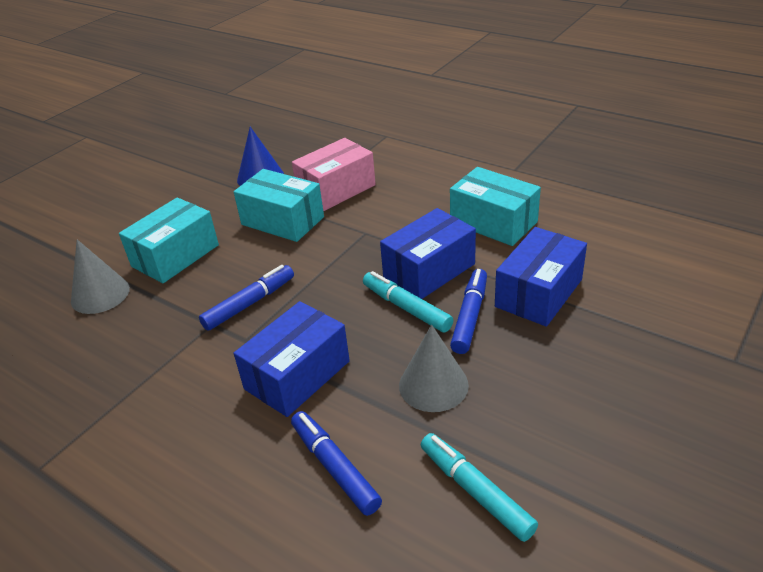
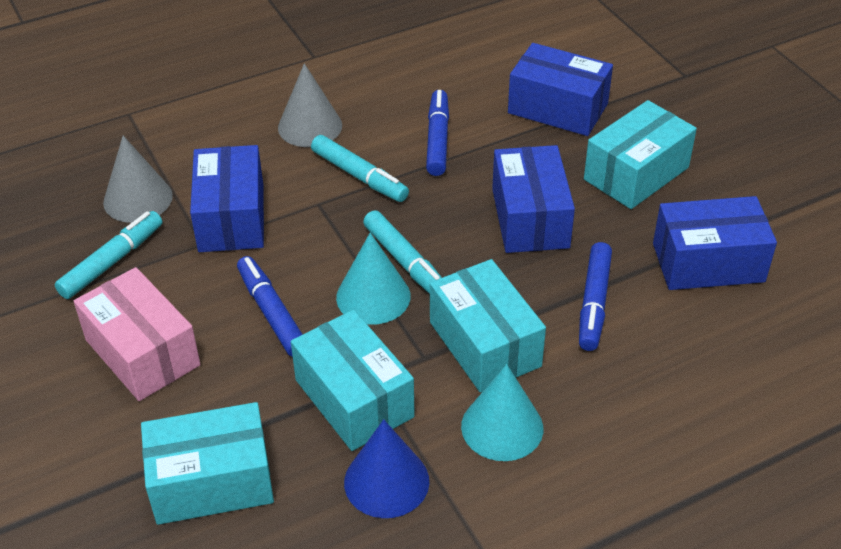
blue box: [234,301,350,417] [380,208,476,299] [495,227,587,327] = 3 -> [190,145,264,252] [492,145,575,253] [508,43,613,136] [653,196,777,290] = 4
turquoise box: [119,197,219,283] [234,169,324,242] [450,167,541,246] = 3 -> [141,402,274,525] [291,310,415,451] [430,259,546,392] [584,100,697,209] = 4
turquoise cone: none = 0 -> [336,233,411,325] [461,364,543,461] = 2
turquoise marker: [363,271,453,332] [421,433,538,542] = 2 -> [55,211,162,299] [311,135,409,202] [363,210,442,294] = 3

